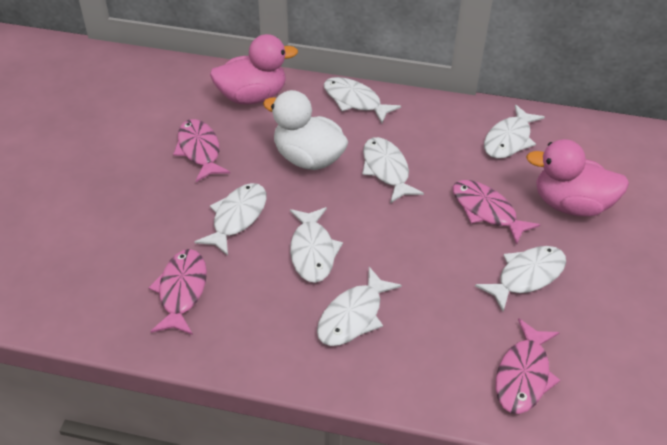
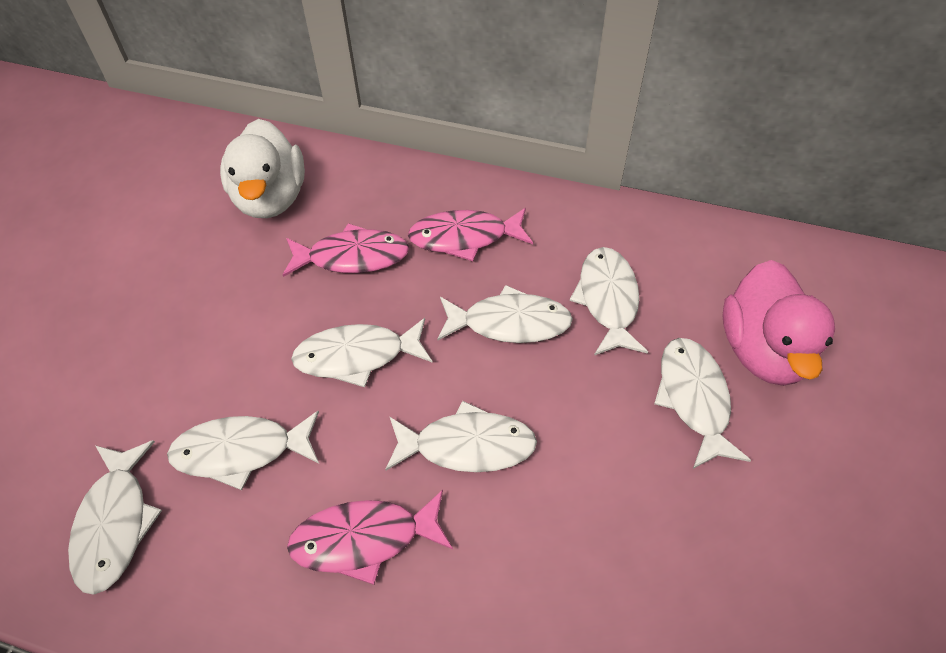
pink duck: [210,34,298,105] [526,139,629,217] = 2 -> [722,260,835,386] = 1
pink fish: [148,249,207,335] [173,119,230,182] [453,180,540,245] [496,318,560,414] = 4 -> [283,223,409,277] [287,490,453,585] [408,208,533,261] = 3

